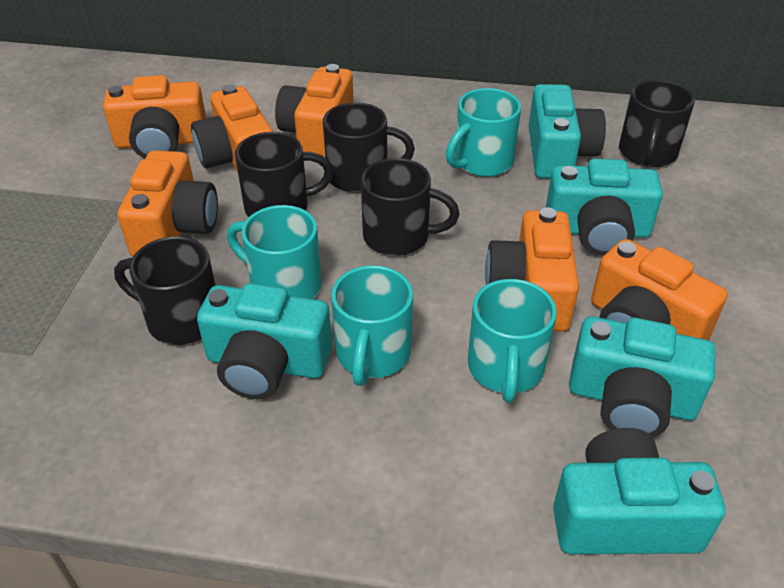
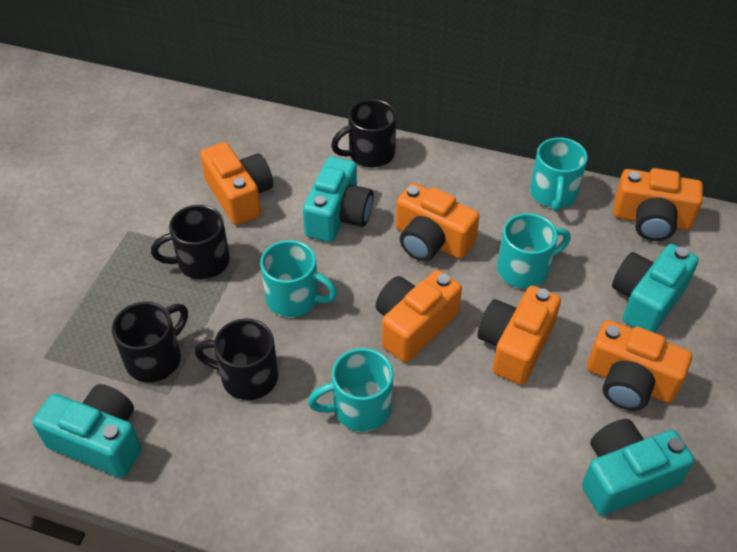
black mug: [114,236,215,345] [235,132,333,217] [323,102,415,193] [361,158,460,256] [619,80,695,167] = 5 -> [112,302,188,382] [151,205,230,280] [194,318,278,400] [331,99,397,168] = 4
turquoise camera: [197,283,332,399] [529,84,606,179] [546,159,663,256] [553,428,725,554] [569,316,715,438] = 5 -> [32,384,142,478] [303,157,374,242] [582,419,694,515] [612,244,699,333] = 4

